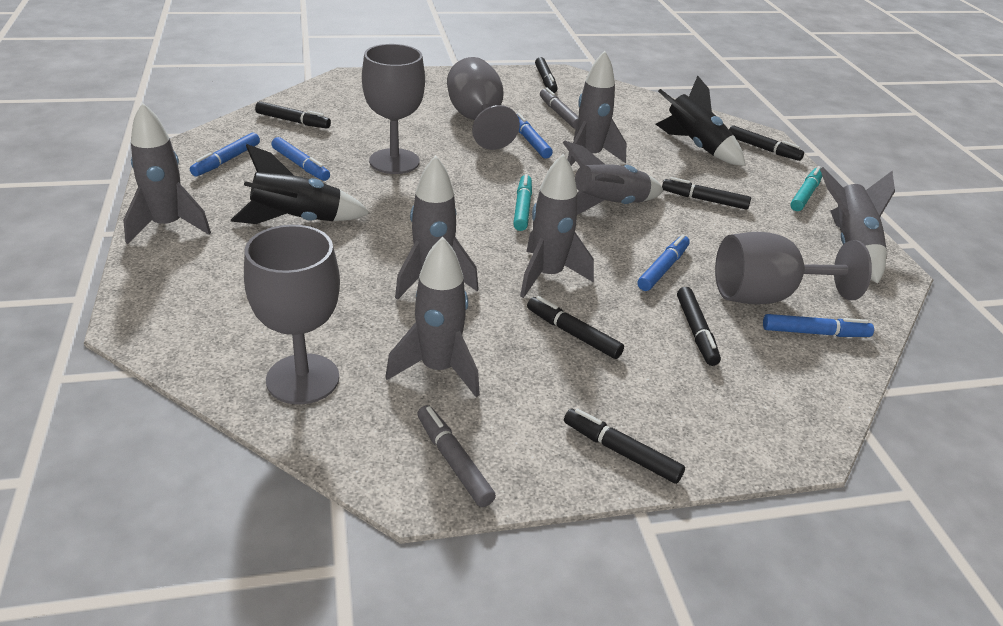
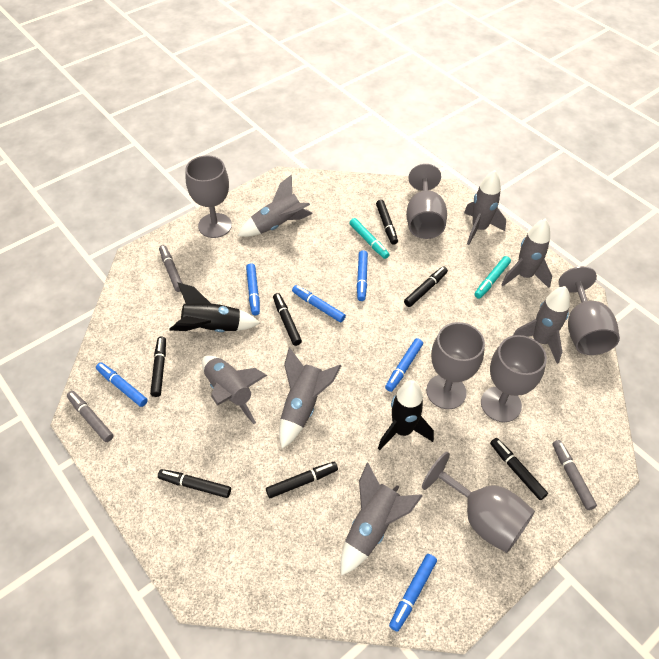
blue marker: [190,132,260,176] [271,137,330,181] [517,113,553,159] [637,234,690,291] [763,314,874,337] = 5 -> [96,362,148,407] [246,263,260,315] [292,285,346,322] [357,250,368,301] [385,338,423,392] [389,554,437,632] = 6
grey goblet: [244,225,340,404] [362,44,425,174] [447,57,520,150] [715,232,872,304] = 4 -> [186,155,232,238] [406,164,447,239] [422,452,535,553] [426,322,485,409] [481,335,547,422] [559,266,620,355] = 6
grey marker: [417,405,496,507] [540,88,579,129] = 2 -> [67,391,114,442] [159,245,183,292] [552,440,597,510] = 3

